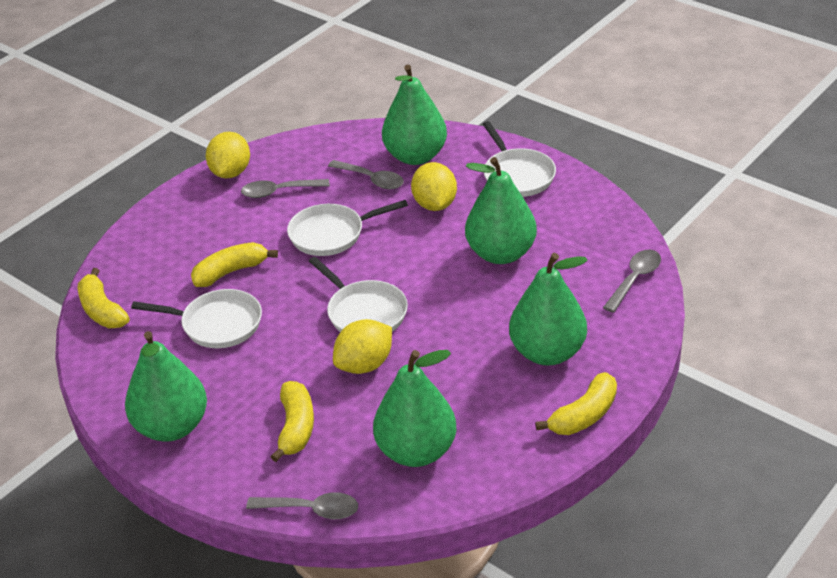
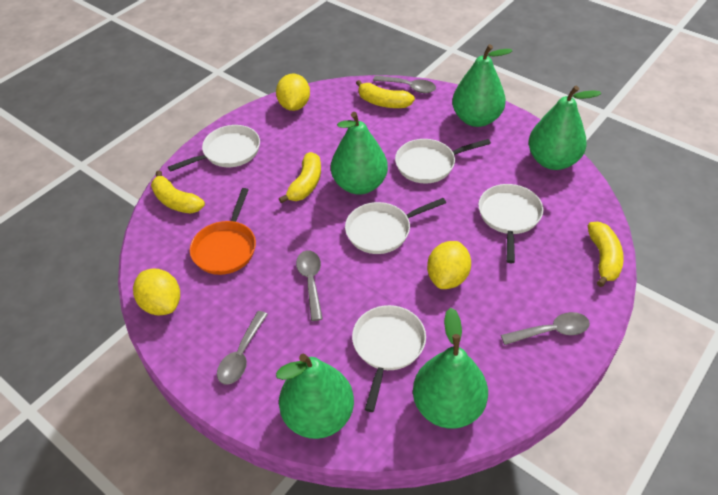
orange pan: none = 0 -> [190,188,256,275] = 1
white pan: [131,289,262,348] [287,200,408,256] [309,257,408,332] [483,121,556,197] = 4 -> [168,125,260,172] [345,198,446,254] [352,305,426,412] [395,139,491,183] [478,184,543,263] = 5

